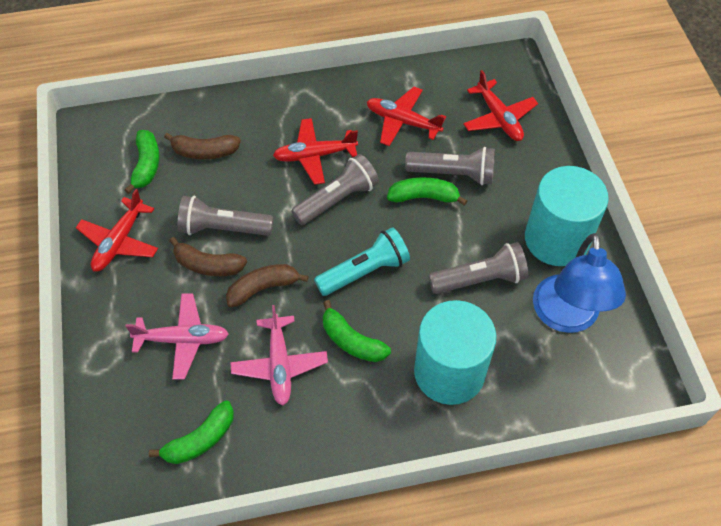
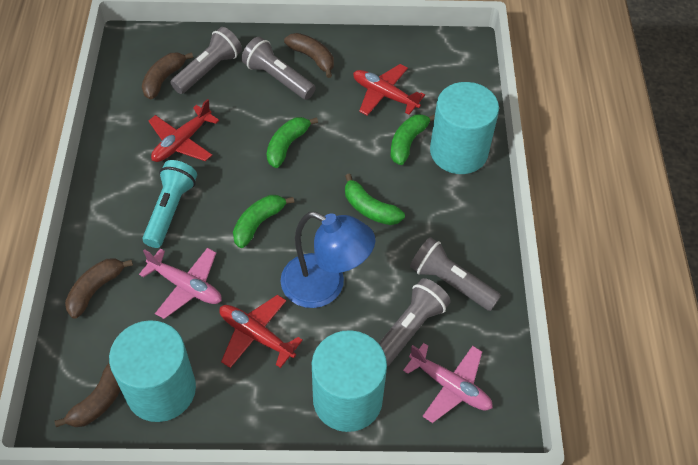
brown banana: [164,133,241,159] [169,237,247,276] [226,264,308,308] = 3 -> [54,363,121,427] [65,258,133,319] [142,52,193,99] [284,33,334,78] = 4
red plane: [76,189,158,272] [273,118,358,185] [367,87,446,146] [463,70,538,141] = 4 -> [149,99,219,162] [219,295,303,368] [353,64,425,116] = 3
turquoise cylinder: [414,300,497,405] [525,166,609,266] = 2 -> [109,320,196,422] [312,330,387,432] [430,82,499,174] = 3

